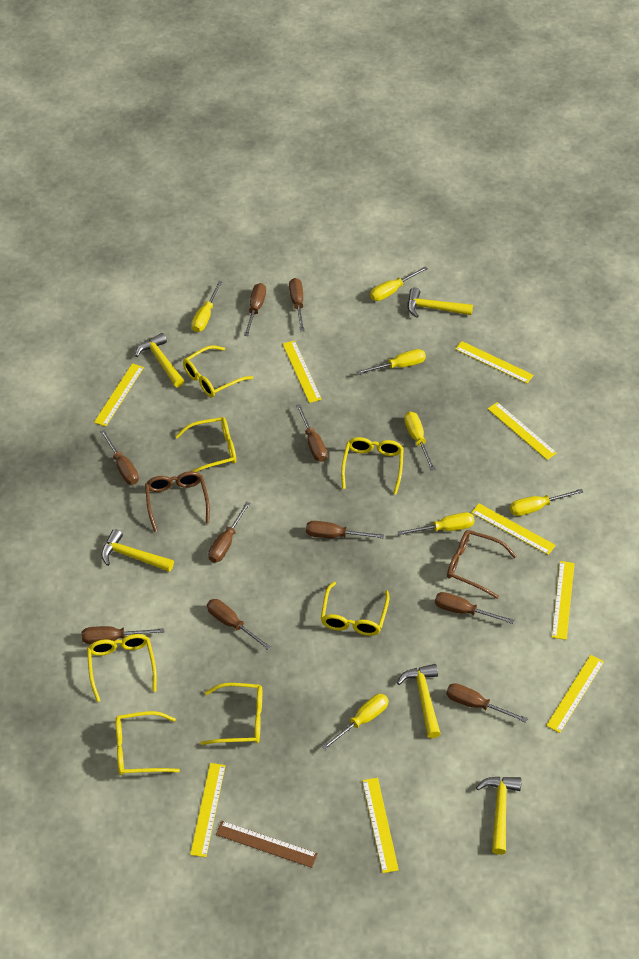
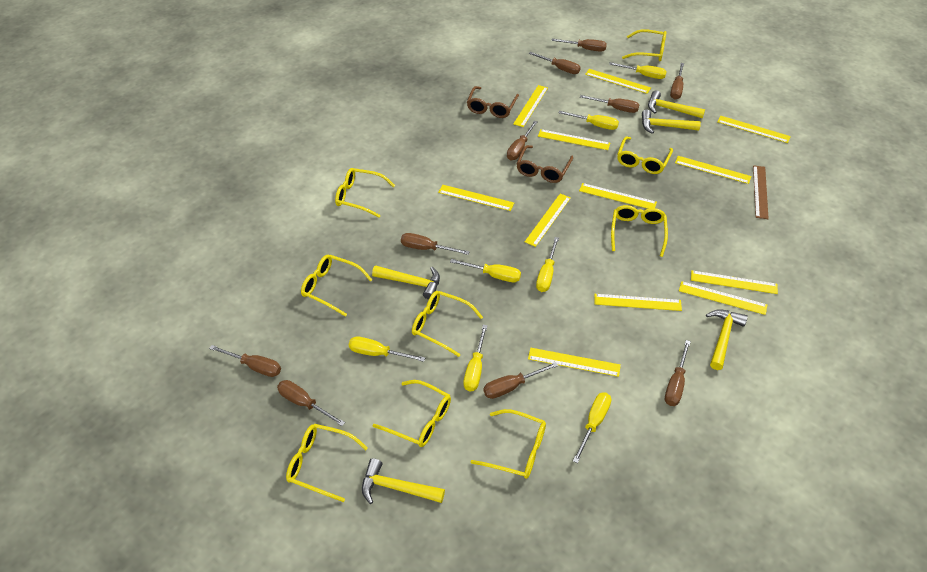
yellow glasses: [87,634,157,702] [115,711,180,775] [175,417,236,472] [183,345,253,397] [200,683,262,745] [321,582,390,636] [341,437,404,495] = 7 -> [286,424,368,502] [301,255,372,317] [335,168,395,218] [373,380,451,447] [412,291,483,357] [471,409,546,479] [611,205,668,257] [617,137,673,174] [622,29,667,61] = 9
yellow ruler: [94,363,144,427] [190,763,226,857] [283,340,322,403] [362,778,399,873] [455,341,534,383] [471,504,556,555] [488,402,557,460] [546,655,604,733] [552,561,575,640] = 9 -> [438,185,514,211] [513,85,548,127] [525,194,571,247] [528,348,621,377] [538,129,610,150] [579,183,657,209] [585,69,651,94] [594,294,682,311] [675,156,752,184] [679,281,767,315] [691,270,778,294] [717,116,791,143] = 12

